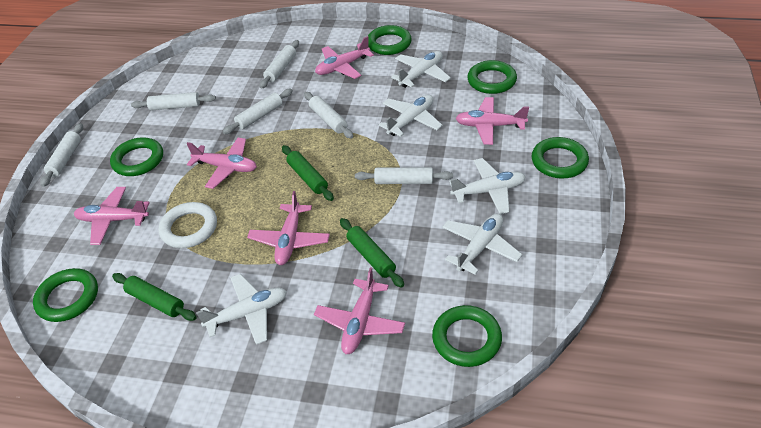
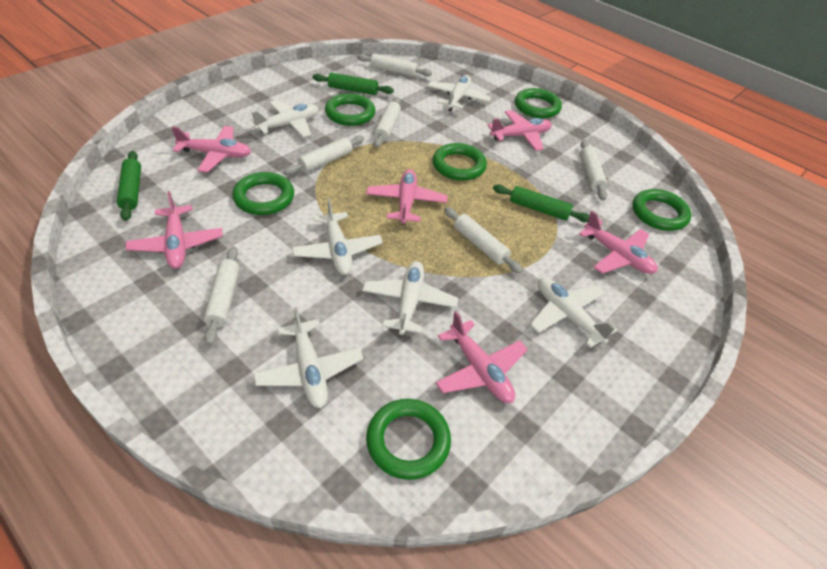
white plane: [196,274,287,345] [379,95,443,137] [391,51,451,88] [442,213,522,275] [449,158,526,214] = 5 -> [251,100,319,138] [253,307,363,408] [292,198,383,275] [362,261,458,335] [427,75,491,111] [530,278,617,348] = 6
white ring: [158,202,217,248] = 1 -> none = 0

